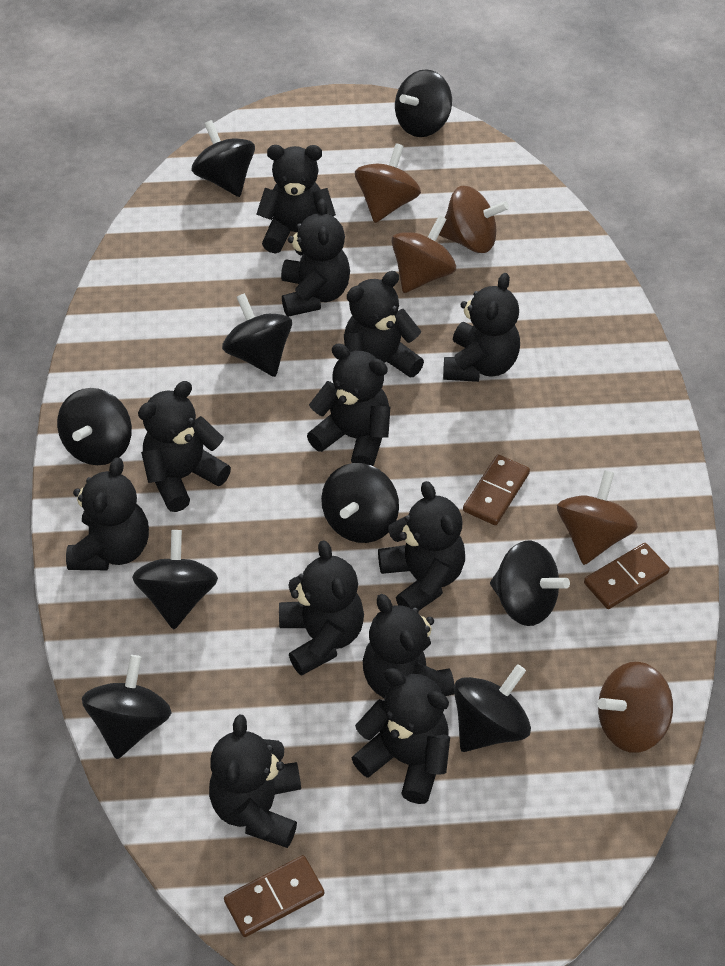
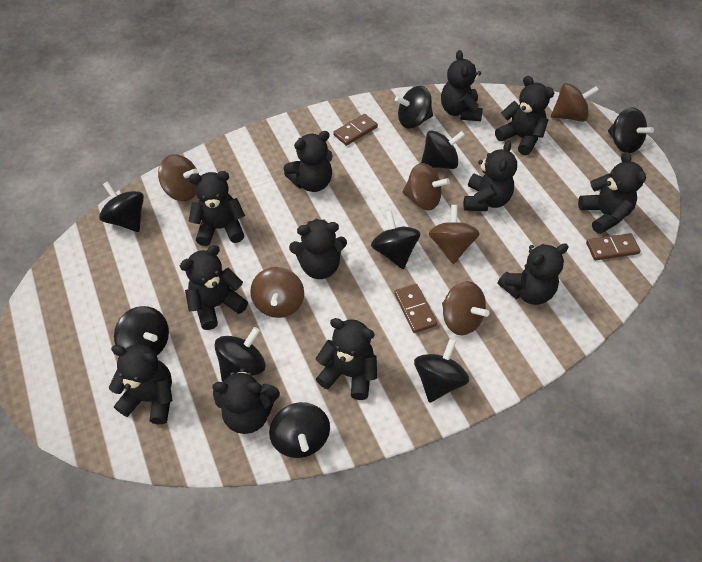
brown spinning top: [355,143,421,223] [391,215,456,293] [439,186,509,253] [557,470,638,565] [598,662,673,753] = 5 -> [158,154,199,201] [250,267,304,318] [402,163,450,210] [429,205,480,264] [442,281,490,335] [551,83,599,122] = 6

